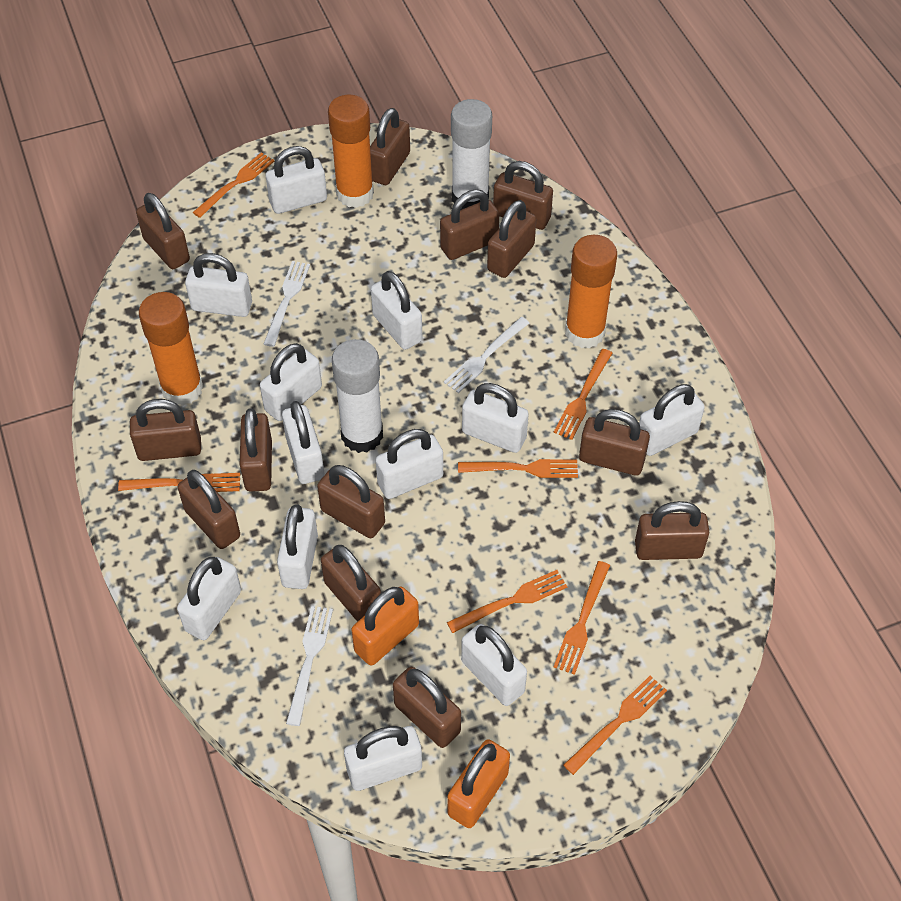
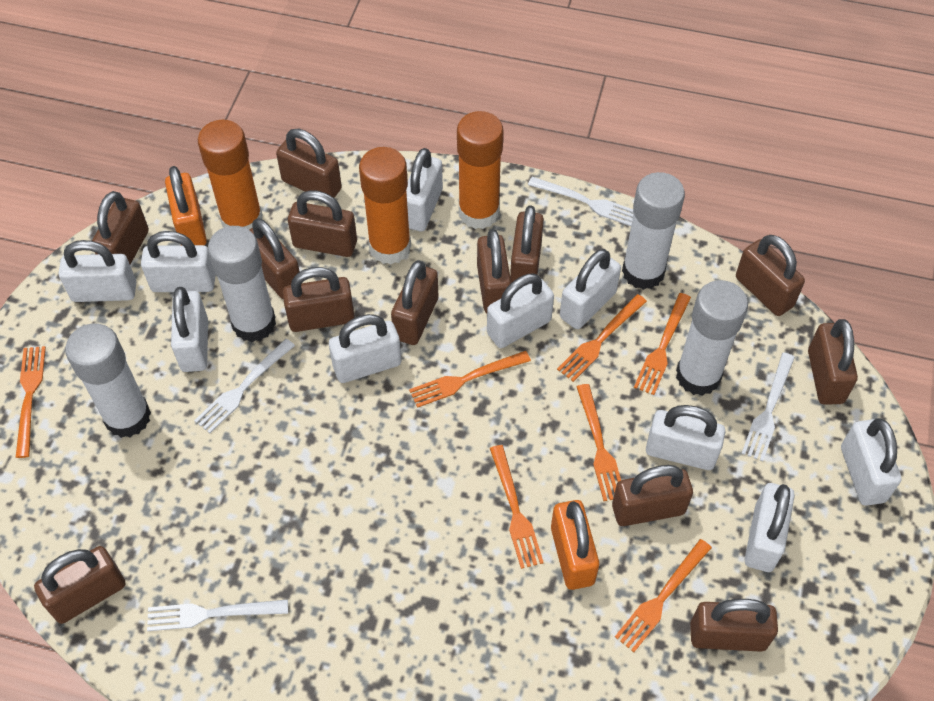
white fork: [264,261,310,347] [286,606,333,726] [444,317,529,393] = 3 -> [147,599,288,631] [194,339,295,433] [528,177,634,226] [741,352,795,462] = 4
white glue stick: [332,339,383,453] [451,99,492,210] = 2 -> [65,323,151,438] [208,226,276,342] [622,172,685,290] [676,280,748,396] = 4
white padlock: [177,557,241,640] [185,253,252,317] [260,343,322,421] [266,146,327,214] [277,504,318,589] [282,401,324,484] [344,726,422,791] [371,271,422,350] [376,429,443,499] [461,624,527,706] [462,383,529,453] [639,384,705,456] = 12 -> [59,240,136,302] [141,231,216,292] [171,287,208,372] [329,314,401,383] [406,148,443,231] [487,274,554,348] [560,249,621,329] [646,405,725,470] [745,483,795,572] [841,418,902,506] = 10

